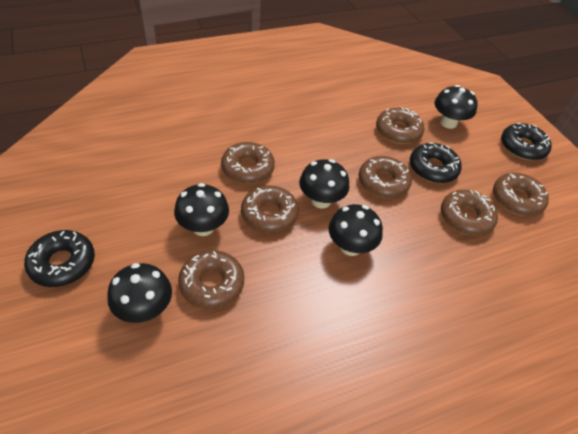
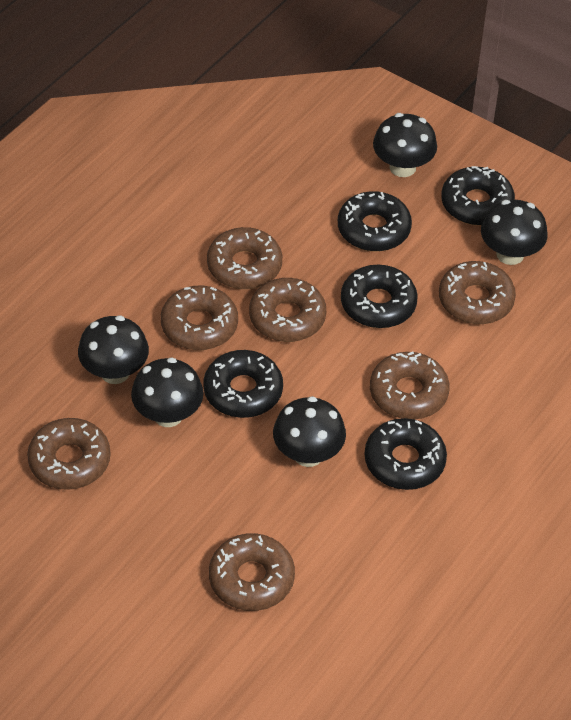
black donut: [24,230,95,287] [410,142,462,183] [501,123,552,160] = 3 -> [203,350,283,418] [338,191,412,252] [341,265,418,328] [364,418,447,490] [441,166,515,226] = 5

